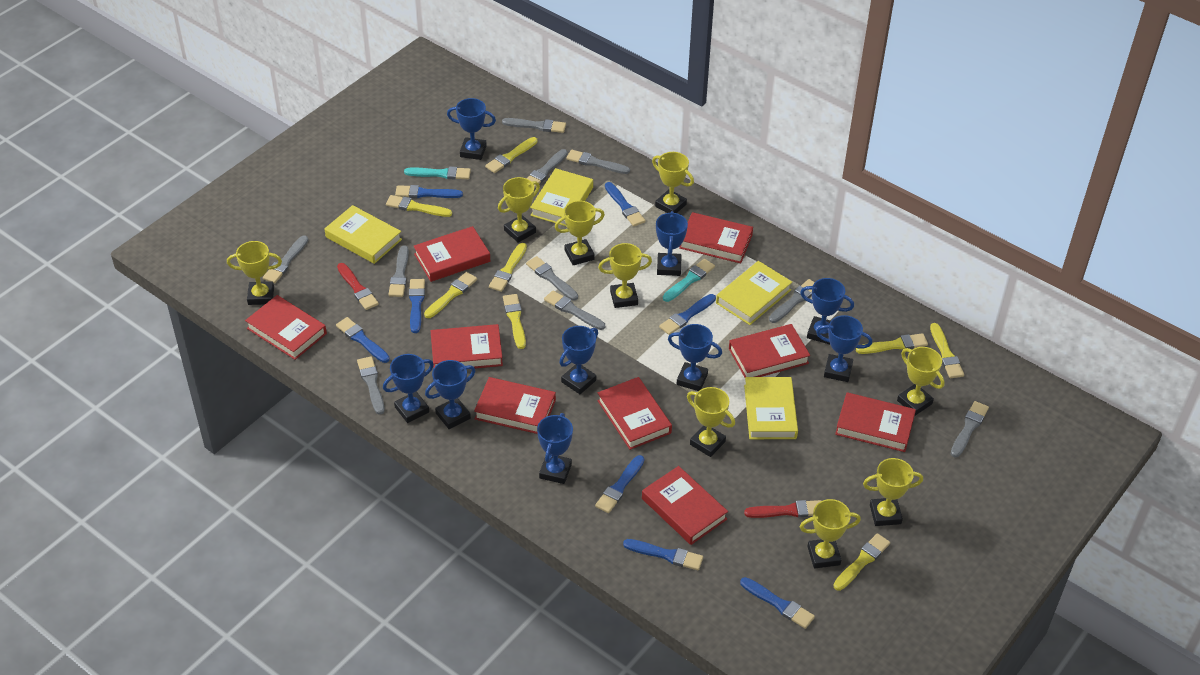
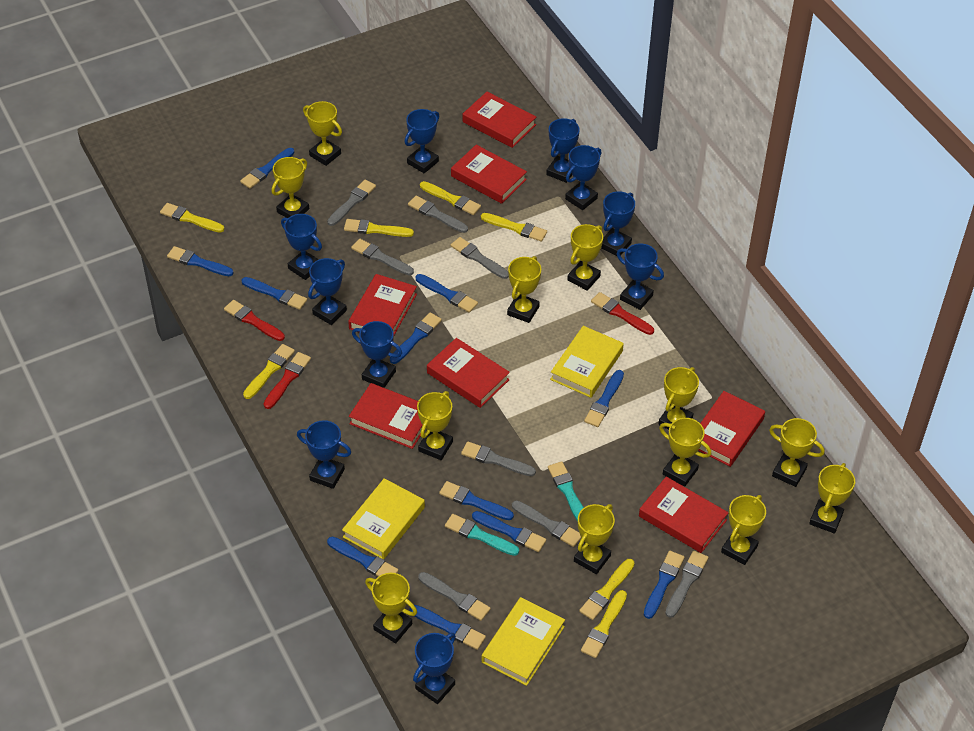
blue brush: [336,317,390,363] [395,185,463,198] [409,279,425,333] [595,455,644,513] [605,182,646,226] [623,539,703,570] [659,294,716,335] [740,577,815,629] = 8 -> [167,246,234,276] [240,148,294,189] [242,277,307,310] [327,536,398,577] [390,312,442,364] [409,605,486,650] [416,274,478,313] [439,481,514,520] [472,511,546,552] [584,370,624,427] [644,551,684,619] = 11
blue trophy: [383,354,434,423] [425,360,475,429] [447,98,496,160] [537,413,573,484] [559,326,598,394] [656,211,688,276] [668,324,722,391] [800,278,854,344] [816,315,872,382] = 9 -> [281,214,322,280] [297,420,351,489] [308,258,347,325] [352,321,402,388] [405,109,439,173] [413,633,456,704] [546,118,580,183] [565,145,601,210] [601,191,635,256] [616,243,664,310] = 10
grey brush: [263,235,308,283] [357,356,385,415] [388,246,409,297] [502,118,566,133] [526,149,568,189] [526,256,578,300] [544,290,605,330] [566,150,630,174] [769,279,815,323] [951,401,989,457] = 10 -> [327,180,376,226] [351,239,414,275] [408,196,468,233] [418,572,491,621] [451,237,509,279] [461,441,536,476] [512,500,581,547] [665,551,708,618] = 8
red book: [245,295,327,360] [413,226,490,282] [431,324,503,368] [474,377,556,434] [597,377,672,450] [642,466,728,545] [679,212,753,264] [729,324,810,377] [835,392,916,452] = 9 -> [348,274,417,337] [349,383,423,449] [427,338,510,408] [451,145,527,204] [463,92,536,148] [639,476,729,553] [698,391,765,467] = 7
red brush: [337,263,379,310] [744,500,821,518] = 2 -> [224,300,285,341] [264,352,311,409] [591,292,654,335] = 3
yellow book: [325,205,402,264] [530,168,593,227] [716,261,792,325] [744,377,798,439] = 4 -> [342,478,425,560] [482,597,565,686] [550,326,624,398] = 3
yellow brush: [386,195,452,217] [424,272,477,318] [485,137,537,173] [489,243,527,292] [503,294,526,349] [833,533,890,591] [856,333,928,354] [930,323,964,378] = 8 -> [160,203,224,233] [243,344,295,399] [344,219,414,237] [420,181,481,215] [481,213,547,242] [579,559,635,620] [581,590,627,658] = 7
yellow trophy: [227,241,282,305] [498,177,540,243] [555,201,605,265] [598,243,652,308] [652,152,694,213] [687,387,735,457] [800,499,861,568] [863,458,923,526] [897,347,945,416] = 9 -> [272,157,309,218] [303,101,342,166] [365,573,417,644] [417,391,453,460] [507,256,541,323] [567,224,603,291] [574,504,615,574] [658,367,699,430] [659,418,711,487] [721,495,766,565] [769,418,825,487] [809,463,855,534] = 12

